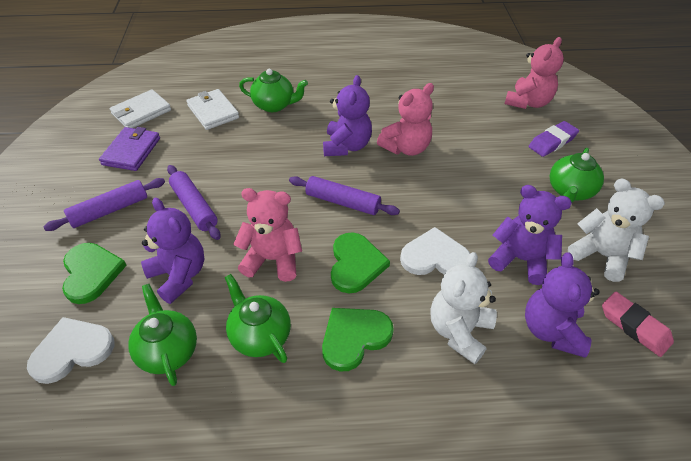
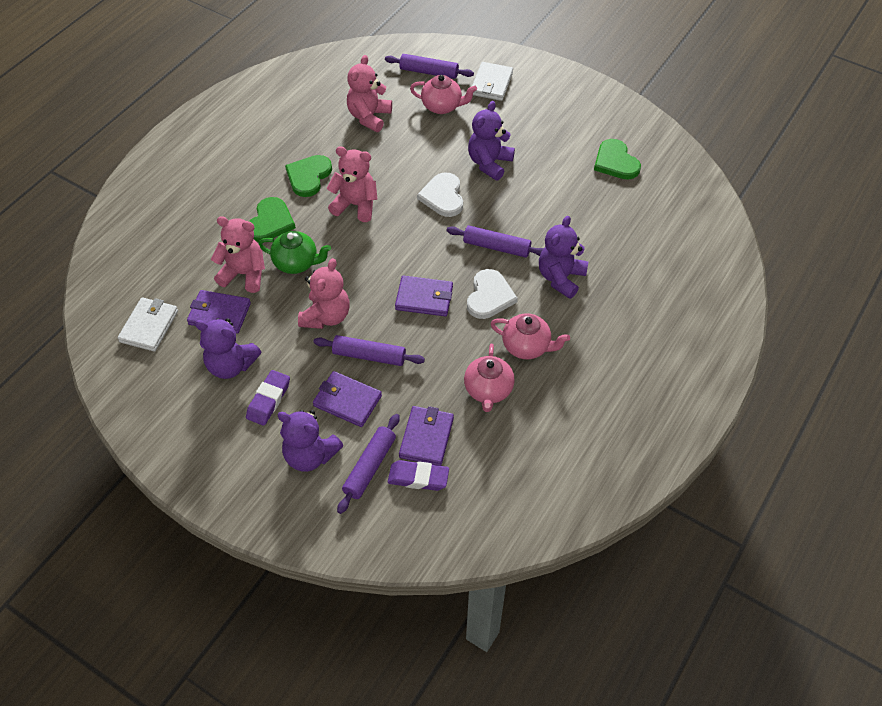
green teapot: [128,284,197,386] [225,274,291,363] [239,69,308,112] [550,148,604,202] = 4 -> [259,231,331,274] = 1
pink eraser: [602,292,674,357] = 1 -> none = 0
pink teapot: none = 0 -> [410,75,477,114] [464,344,515,412] [490,313,570,359] = 3
pink teddy bear: [234,188,302,282] [377,83,434,156] [505,37,564,109] = 3 -> [211,216,265,293] [298,258,350,329] [326,146,378,222] [347,55,392,132] = 4
purple eraser: [529,121,579,157] = 1 -> [246,370,290,426] [388,460,449,491] = 2
purple rolling pin: [44,178,165,231] [167,165,221,240] [289,176,400,215] = 3 -> [314,335,425,366] [337,414,400,514] [385,54,474,79] [447,225,544,258] = 4
purple wallet: [99,127,160,171] = 1 -> [187,290,251,333] [313,371,382,427] [395,276,453,316] [399,406,454,466] = 4
white teddy bear: [430,252,497,364] [568,179,665,282] = 2 -> none = 0

